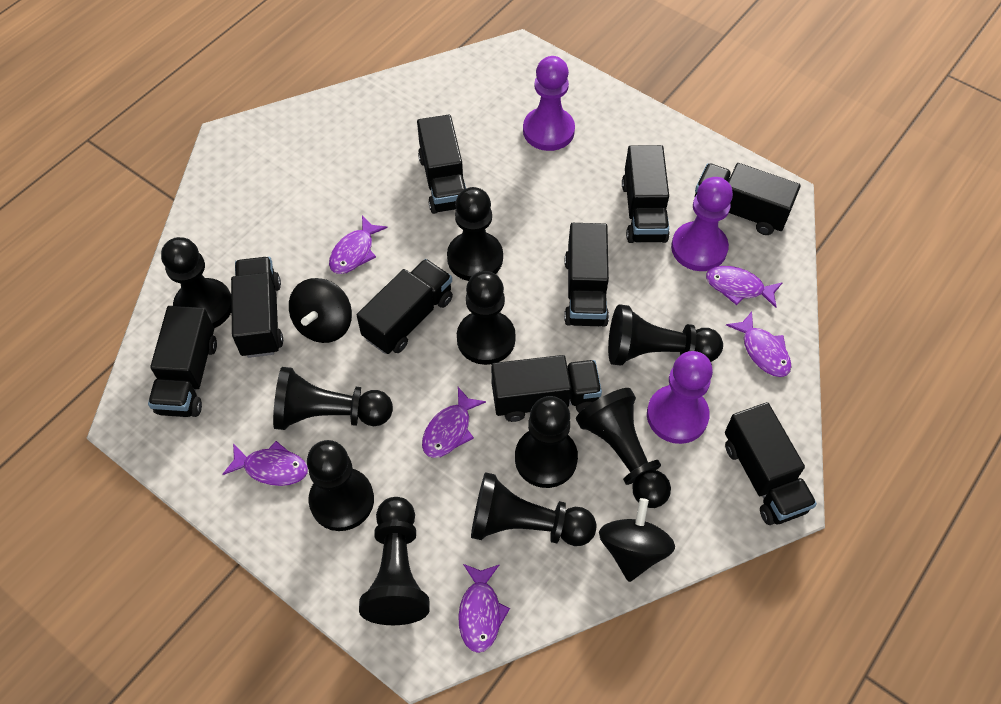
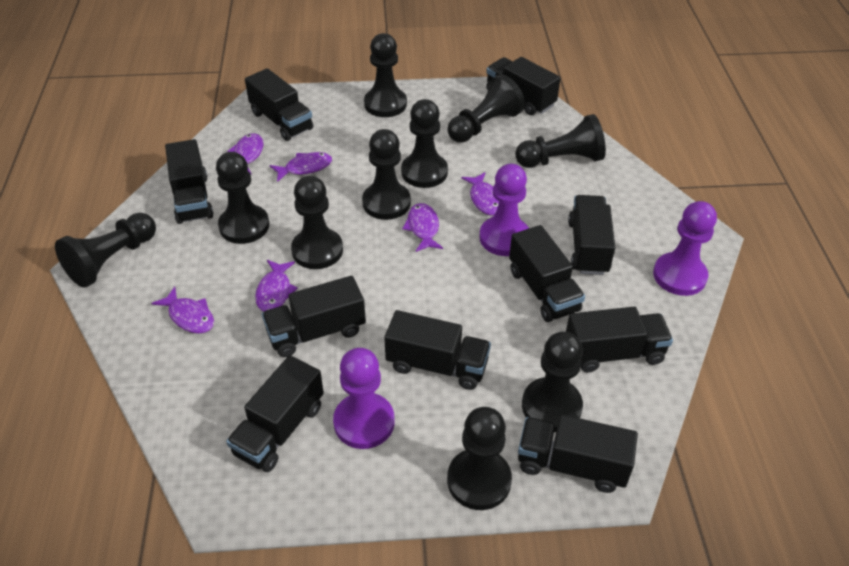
black spinning top: [289,278,352,343] [599,498,675,582] = 2 -> none = 0
black truck: [148,306,217,417] [231,257,283,358] [357,259,453,354] [417,115,466,214] [491,355,602,422] [564,223,609,327] [622,145,670,243] [695,163,801,235] [725,402,817,525] = 9 -> [165,139,214,224] [226,355,324,472] [245,68,313,141] [262,276,366,357] [384,310,491,390] [486,57,561,115] [509,225,585,322] [518,415,638,493] [566,307,673,372] [568,195,615,275] = 10

